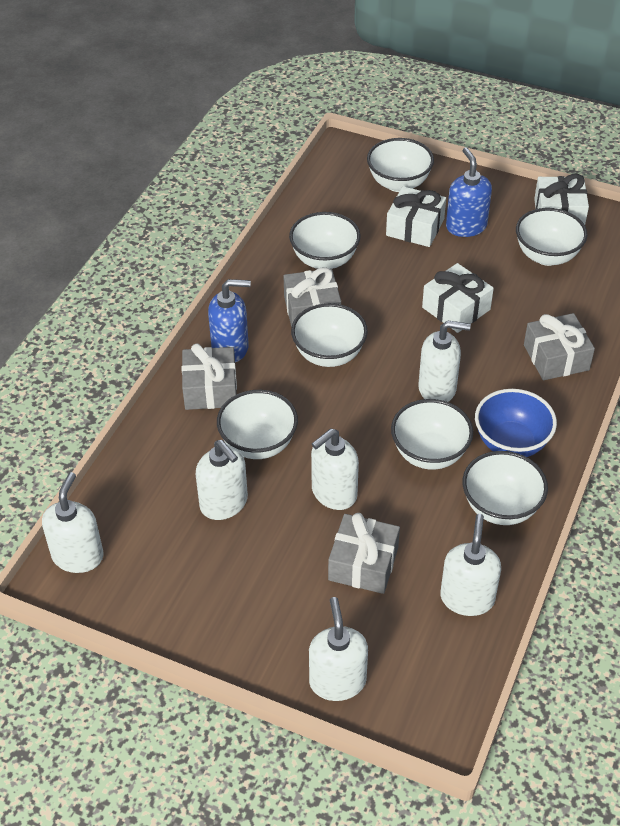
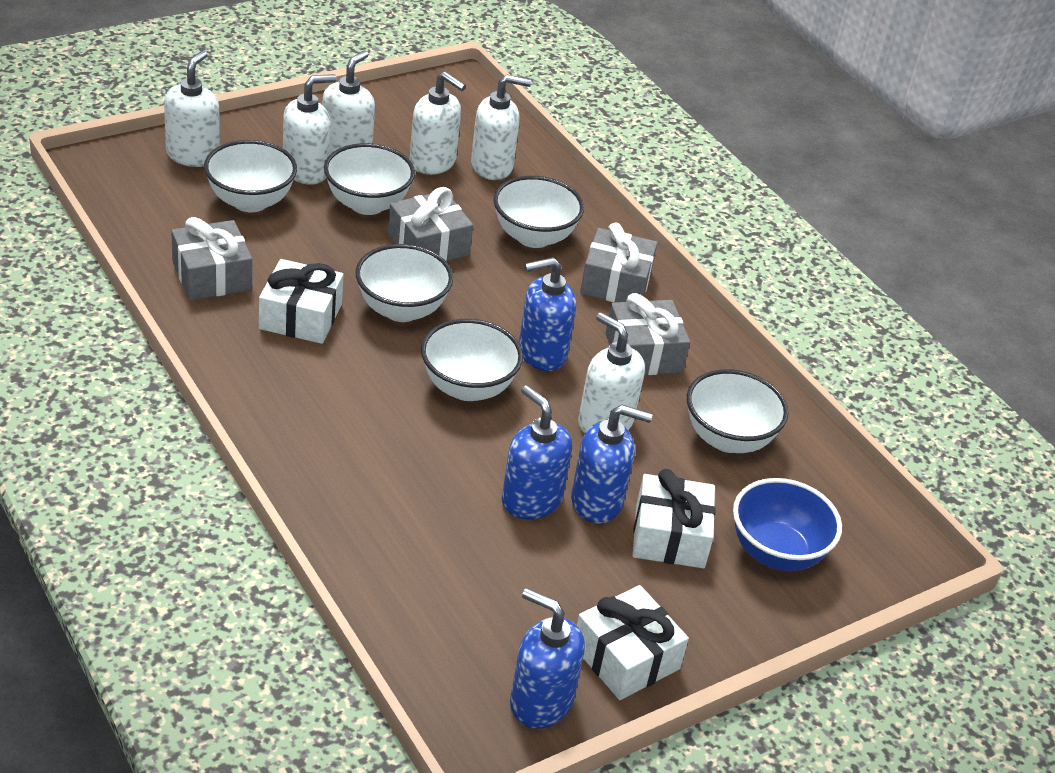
blue soap dispenser: [208,279,251,362] [446,147,492,237] = 2 -> [502,385,572,519] [510,588,585,729] [519,257,576,371] [571,405,652,524] = 4
white bowl: [217,390,298,459] [289,212,360,269] [291,303,368,367] [367,138,434,192] [391,399,473,469] [463,451,548,525] [516,208,587,266] = 7 -> [204,140,297,212] [324,143,415,215] [355,244,453,322] [421,319,523,401] [493,176,584,248] [687,369,789,453] = 6

